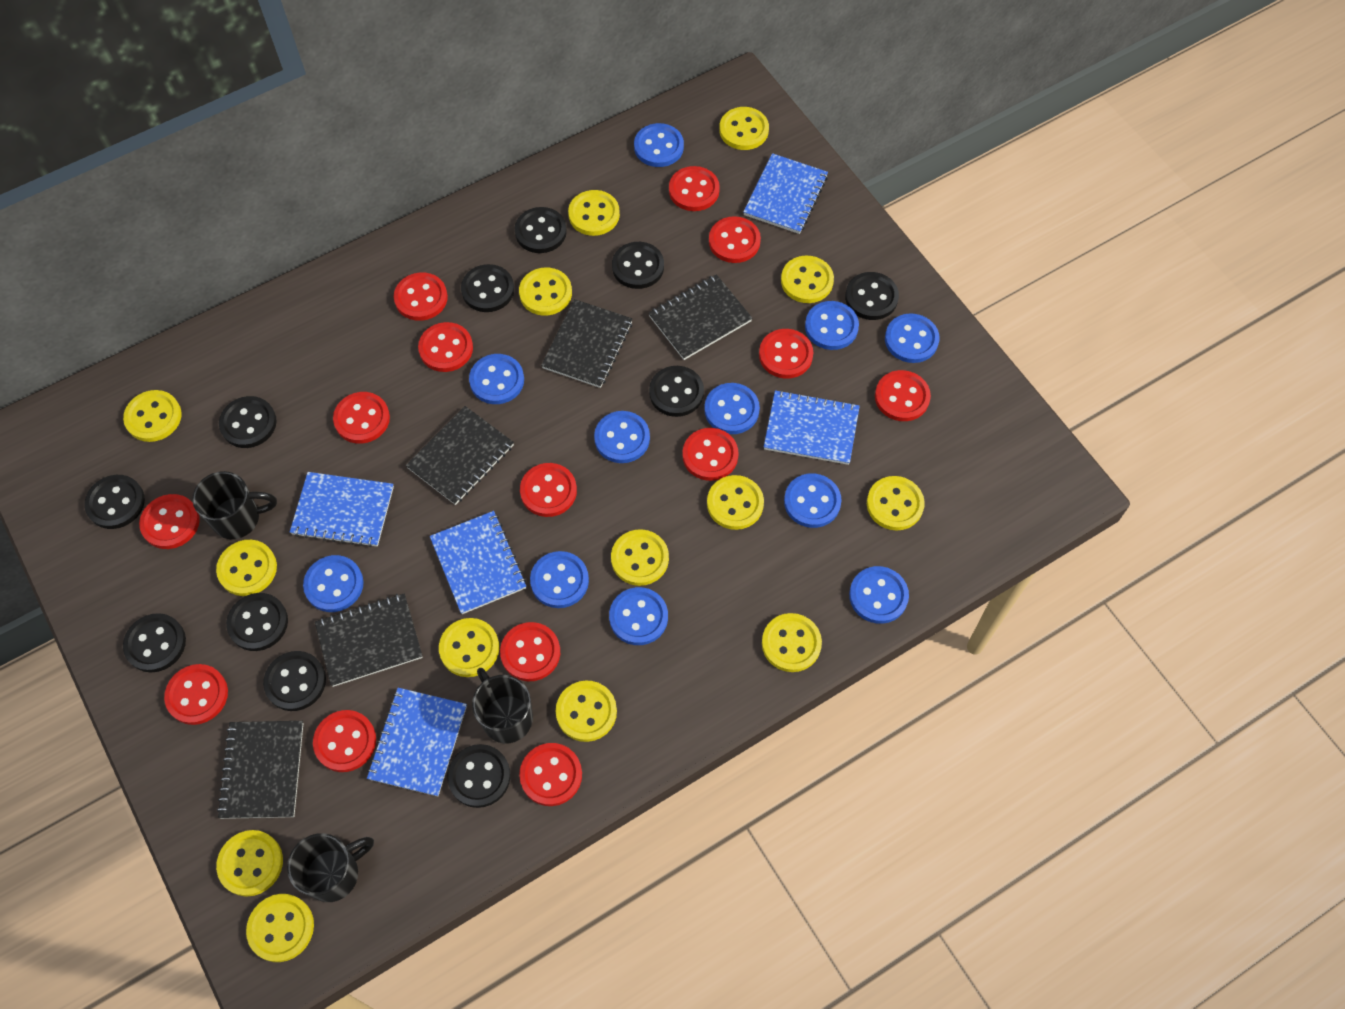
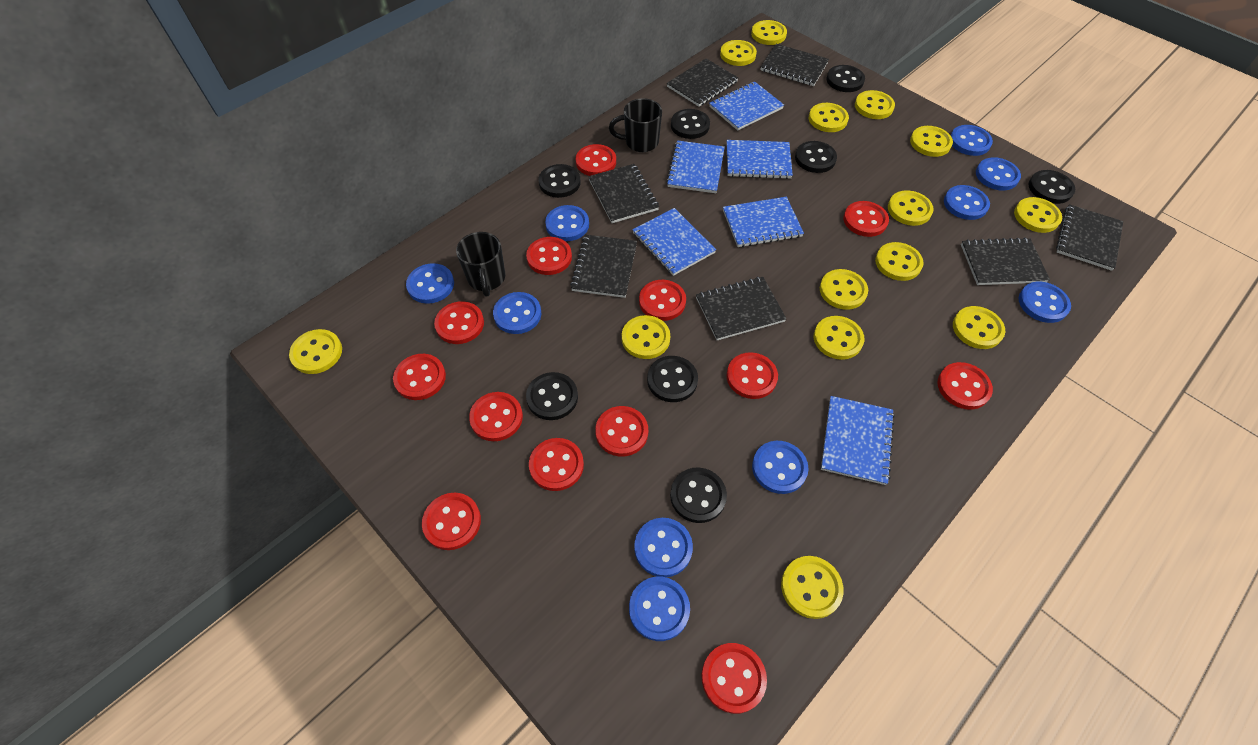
black button: [84,475,145,529] [123,613,186,672] [219,396,277,448] [226,593,288,651] [263,651,326,711] [447,744,511,808] [461,264,514,312] [515,207,567,253] [612,242,664,289] [649,366,704,417] [845,272,899,320] = 11 -> [526,372,578,420] [539,164,580,198] [647,356,698,402] [670,468,727,523] [671,109,710,139] [795,141,837,173] [826,65,865,92] [1029,170,1075,204] = 8
black mug: [192,471,277,539] [287,833,374,902] [472,668,533,743] = 3 -> [456,232,505,297] [609,98,662,152] = 2
black notebook: [217,721,304,819] [315,593,423,687] [406,406,514,505] [541,299,632,388] [648,274,753,360] = 5 -> [570,235,637,298] [588,164,659,223] [667,59,738,107] [696,277,787,340] [760,44,829,86] [961,237,1050,285] [1056,204,1123,271] = 7
blue button: [303,555,364,612] [469,354,524,404] [530,551,589,608] [594,411,650,463] [609,587,668,645] [634,123,684,167] [704,383,760,434] [784,473,842,528] [805,301,859,350] [849,566,909,624] [885,313,939,363] = 11 -> [406,263,454,304] [493,292,541,334] [545,205,589,241] [629,577,690,641] [634,518,693,577] [752,441,808,494] [944,185,990,220] [951,125,993,156] [976,157,1021,191] [1019,282,1071,323] = 10
blue notebook: [290,472,394,547] [367,688,467,797] [430,511,526,614] [743,153,828,234] [764,390,860,465] = 5 -> [632,208,716,276] [666,140,725,193] [709,81,784,130] [723,197,804,247] [727,140,793,179] [821,396,895,485] = 6
red button: [139,494,200,549] [164,664,228,725] [313,710,376,772] [333,392,390,444] [394,272,448,321] [418,322,473,372] [500,622,560,681] [519,743,582,806] [520,463,577,517] [669,166,720,211] [682,428,739,481] [709,216,761,263] [759,329,813,379] [875,370,931,421] = 14 -> [393,354,446,400] [422,493,481,550] [434,301,484,344] [469,392,523,441] [526,237,572,275] [529,438,584,491] [576,144,616,176] [595,406,648,457] [639,280,686,321] [702,643,767,714] [727,352,778,399] [843,201,889,237] [937,362,993,410] = 13

